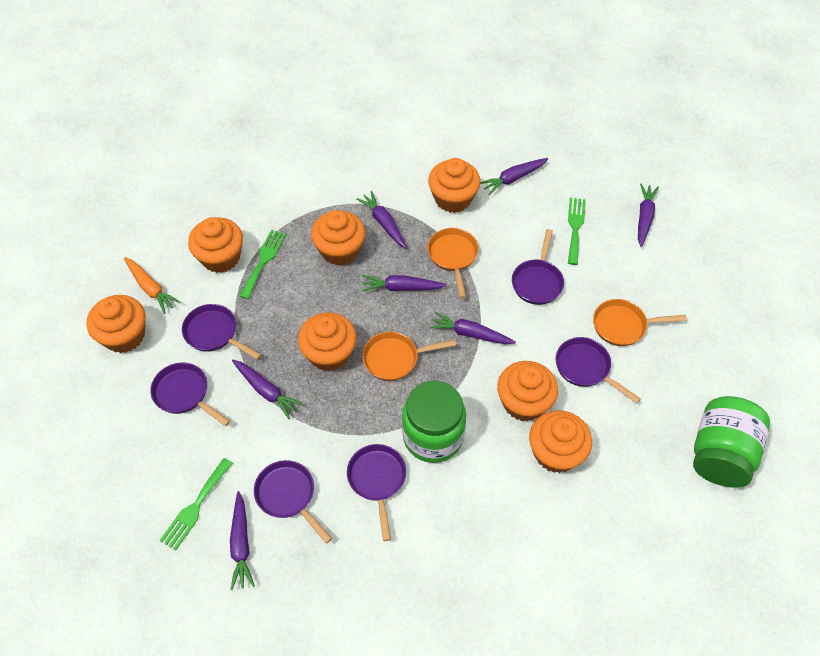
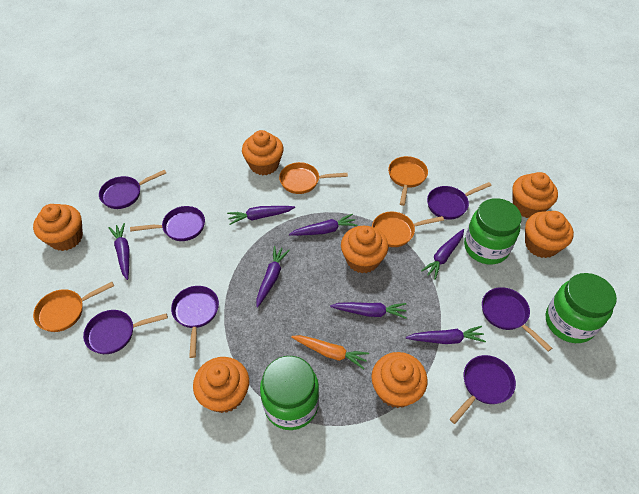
green fork: [160,458,233,550] [239,230,286,299] [568,198,586,265] = 3 -> none = 0
green jar: [402,381,466,463] [693,396,770,488] = 2 -> [260,356,319,430] [464,198,522,265] [546,273,617,343] = 3
orange pan: [362,332,456,381] [427,228,479,299] [593,299,687,346] = 3 -> [33,282,114,332] [279,162,348,194] [372,212,444,247] [388,156,428,206] = 4
purple pan: [150,362,230,426] [182,304,261,360] [254,460,332,543] [347,444,406,541] [512,229,564,305] [556,337,641,403] = 6 -> [83,310,168,354] [99,170,166,209] [130,206,205,241] [171,286,219,358] [427,182,492,220] [450,355,516,424] [482,287,552,352] = 7

